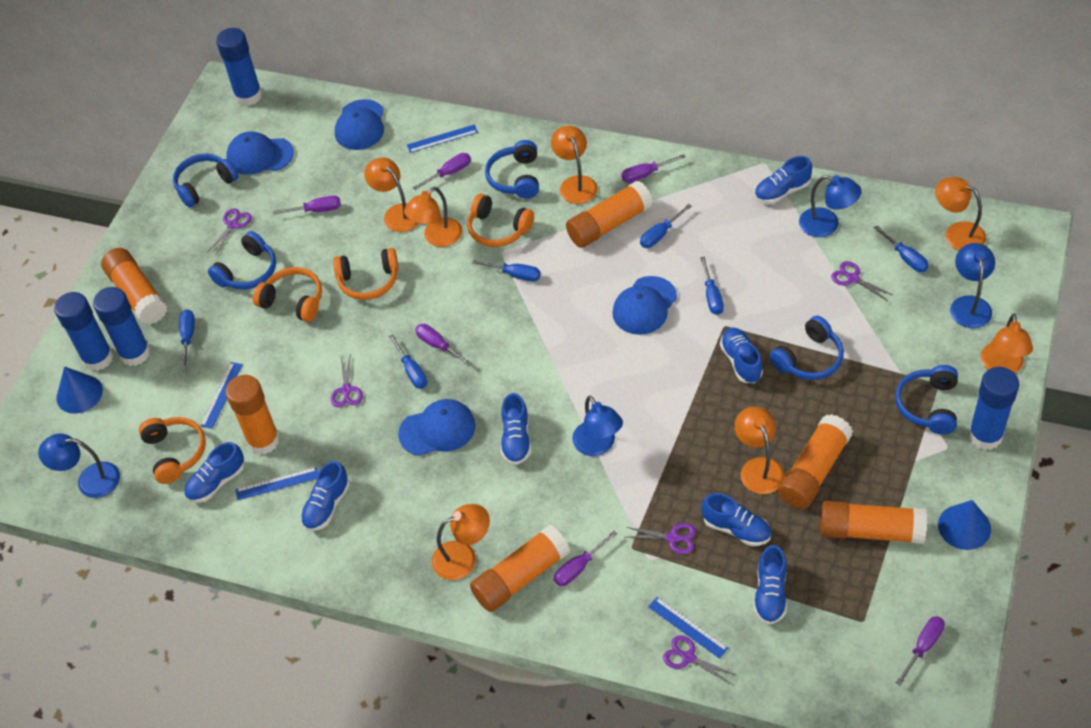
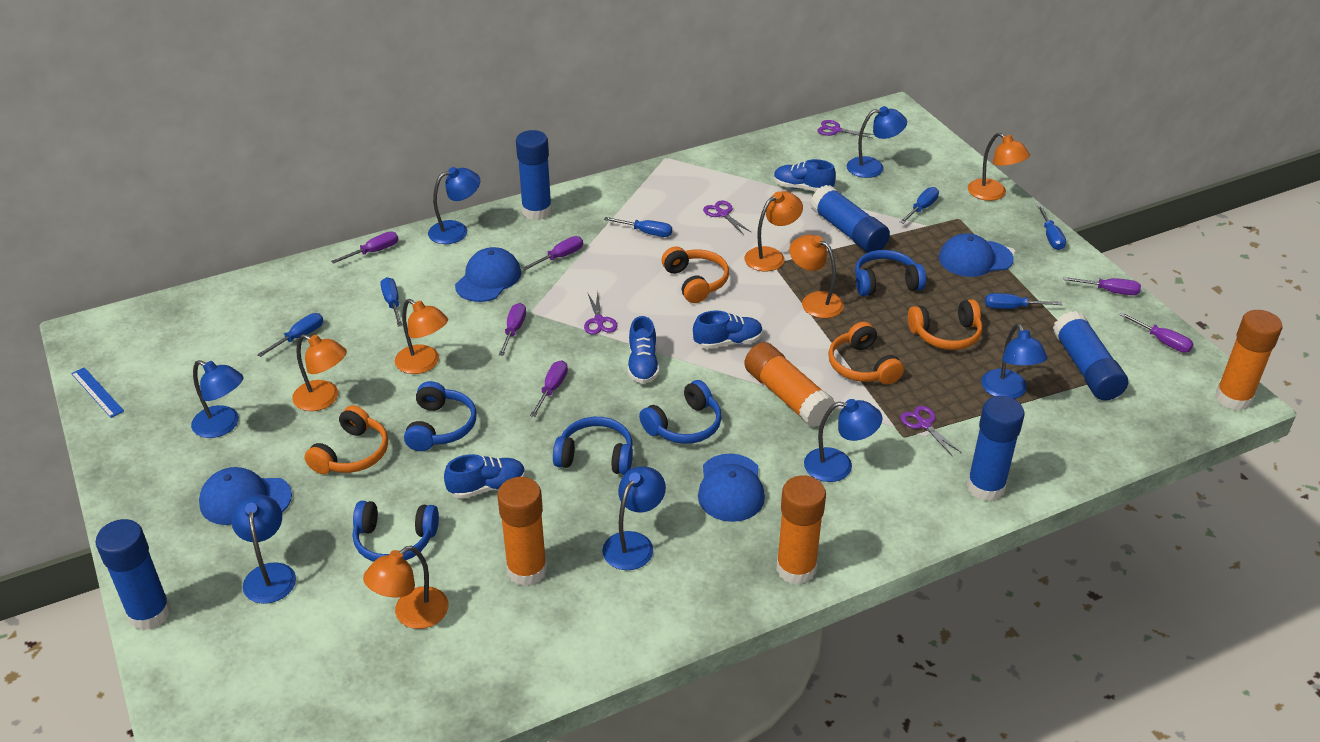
blue cone: [57,366,103,414] [938,500,991,550] = 2 -> none = 0
blue glue stick: [54,292,114,371] [93,287,151,366] [216,28,262,106] [968,367,1019,450] = 4 -> [96,519,171,630] [516,130,552,220] [810,185,890,253] [967,396,1024,501] [1053,311,1128,401] = 5
blue lamp: [38,434,120,498] [572,396,623,456] [799,175,862,237] [950,243,995,328] = 4 -> [191,360,244,438] [231,495,296,604] [428,167,480,244] [602,466,666,570] [804,399,883,482] [847,106,907,178] [981,324,1047,399] = 7
blue ruler: [201,362,243,429] [235,467,318,500] [407,124,478,153] [648,597,729,659] = 4 -> [71,367,124,418] = 1
blue shoe: [184,442,245,503] [301,461,350,531] [501,393,531,465] [701,493,771,546] [720,327,763,383] [754,156,812,204] [754,545,787,625] = 7 -> [444,454,526,499] [628,316,659,384] [693,311,763,349] [774,159,836,192] = 4
orange glue stick: [101,248,168,325] [226,375,280,455] [470,525,570,612] [566,181,653,248] [778,414,853,509] [820,501,927,544] = 6 -> [498,477,547,586] [744,342,835,427] [776,475,826,585] [1215,310,1283,411] = 4
orange lamp: [364,157,419,232] [404,187,462,247] [432,504,490,580] [551,126,598,204] [735,406,785,494] [935,177,986,251] [981,314,1033,373] = 7 -> [292,334,347,411] [363,546,449,629] [395,299,448,374] [744,191,803,271] [789,234,844,318] [968,133,1030,201] = 6
purple scissors: [208,209,252,256] [331,353,363,407] [627,523,696,554] [663,636,736,684] [831,261,893,301] = 5 -> [584,292,617,335] [703,201,752,235] [818,120,874,138] [900,406,962,456] = 4

